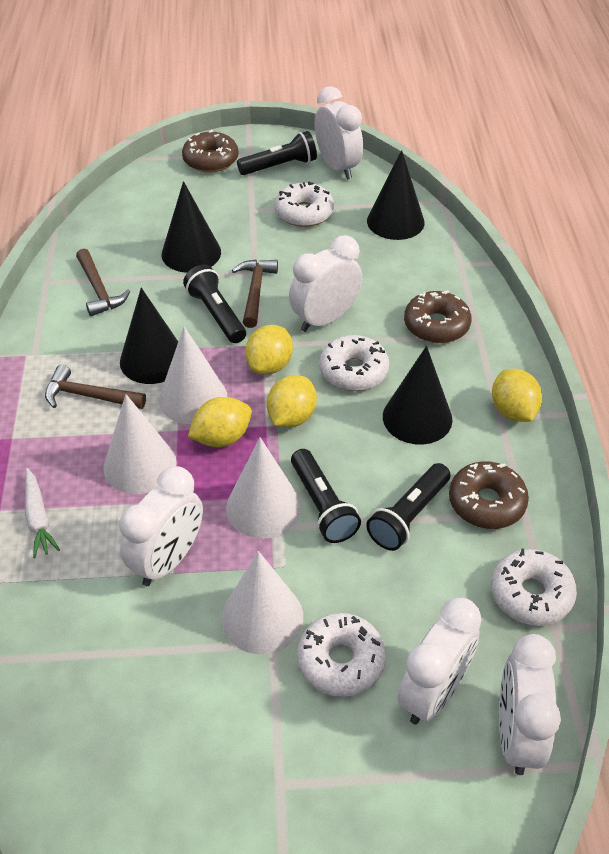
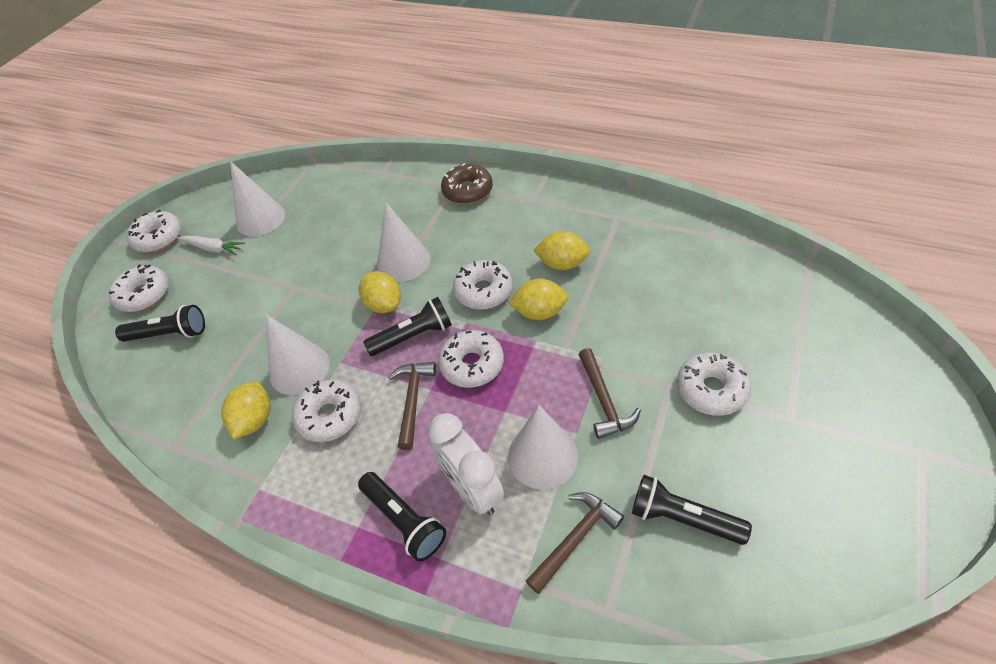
black cone: [120,288,178,384] [162,181,221,273] [367,150,425,240] [383,346,453,445] = 4 -> none = 0
brown donut: [182,130,238,173] [404,290,472,343] [449,461,529,529] = 3 -> [441,163,493,204] = 1
white clock: [119,466,203,586] [289,235,362,332] [315,86,363,180] [398,598,482,724] [499,634,561,775] = 5 -> [428,413,504,515] = 1
white donut: [274,182,334,227] [297,613,386,697] [319,335,389,391] [491,549,577,626] = 4 -> [109,264,169,312] [127,210,181,252] [292,380,361,442] [438,330,504,388] [453,260,513,310] [677,352,751,416] = 6

